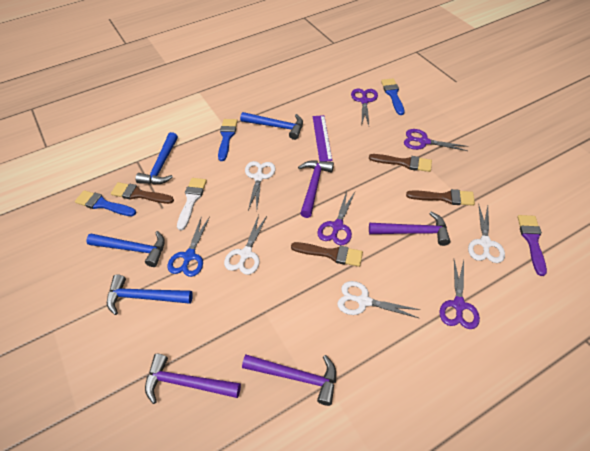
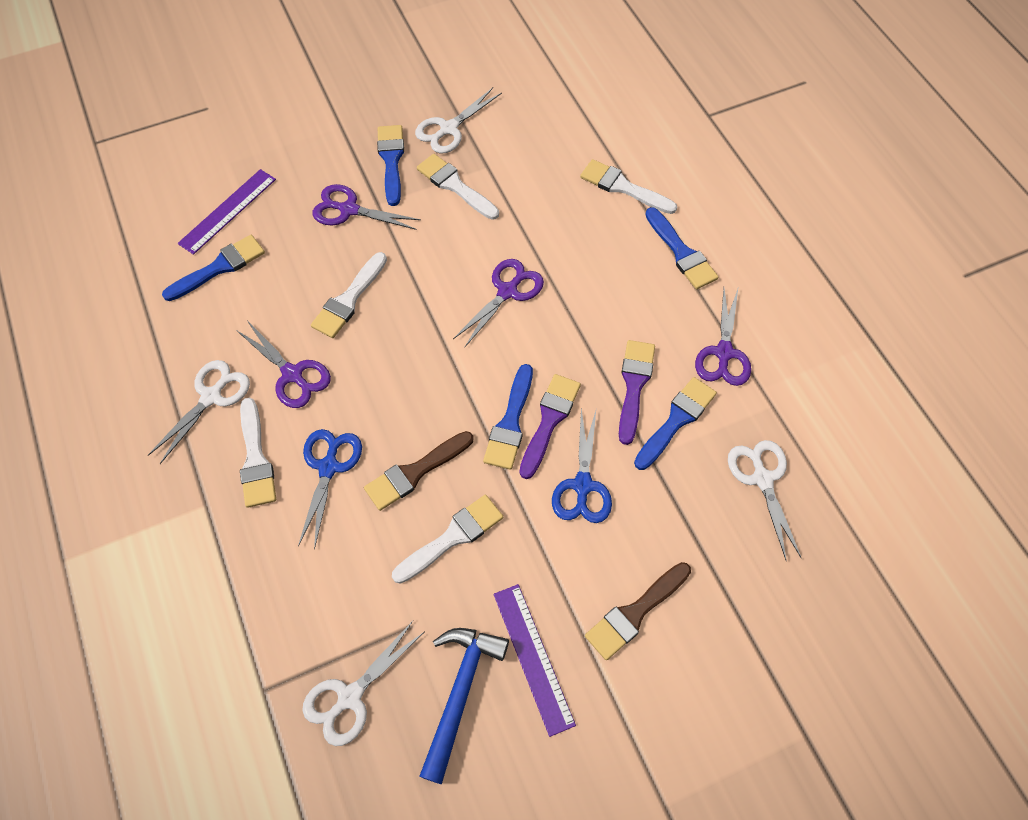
blue brush: [75,190,136,216] [218,119,237,161] [381,78,404,115] = 3 -> [162,235,265,301] [377,125,404,206] [483,364,533,470] [634,377,717,470] [645,207,718,289] = 5
blue hammer: [86,231,165,267] [107,274,193,315] [136,132,178,185] [240,112,303,140] = 4 -> [419,628,509,784] = 1
blue scissors: [167,216,210,277] = 1 -> [298,429,362,550] [552,409,612,523] = 2
brown brush: [111,182,174,204] [291,242,363,267] [369,154,432,172] [406,189,475,206] = 4 -> [364,431,474,511] [585,562,691,660] = 2
purple brush: [517,215,547,276] = 1 -> [519,374,581,479] [619,340,655,445] = 2
purple hammer: [145,354,241,404] [242,355,336,406] [298,160,334,218] [369,212,450,246] = 4 -> none = 0
purple ruler: [313,115,332,162] = 1 -> [178,169,276,255] [493,584,576,737] = 2
white brush: [177,178,207,230] = 1 -> [240,397,276,508] [311,252,387,338] [392,495,503,584] [417,154,499,220] [580,159,677,214] = 5

